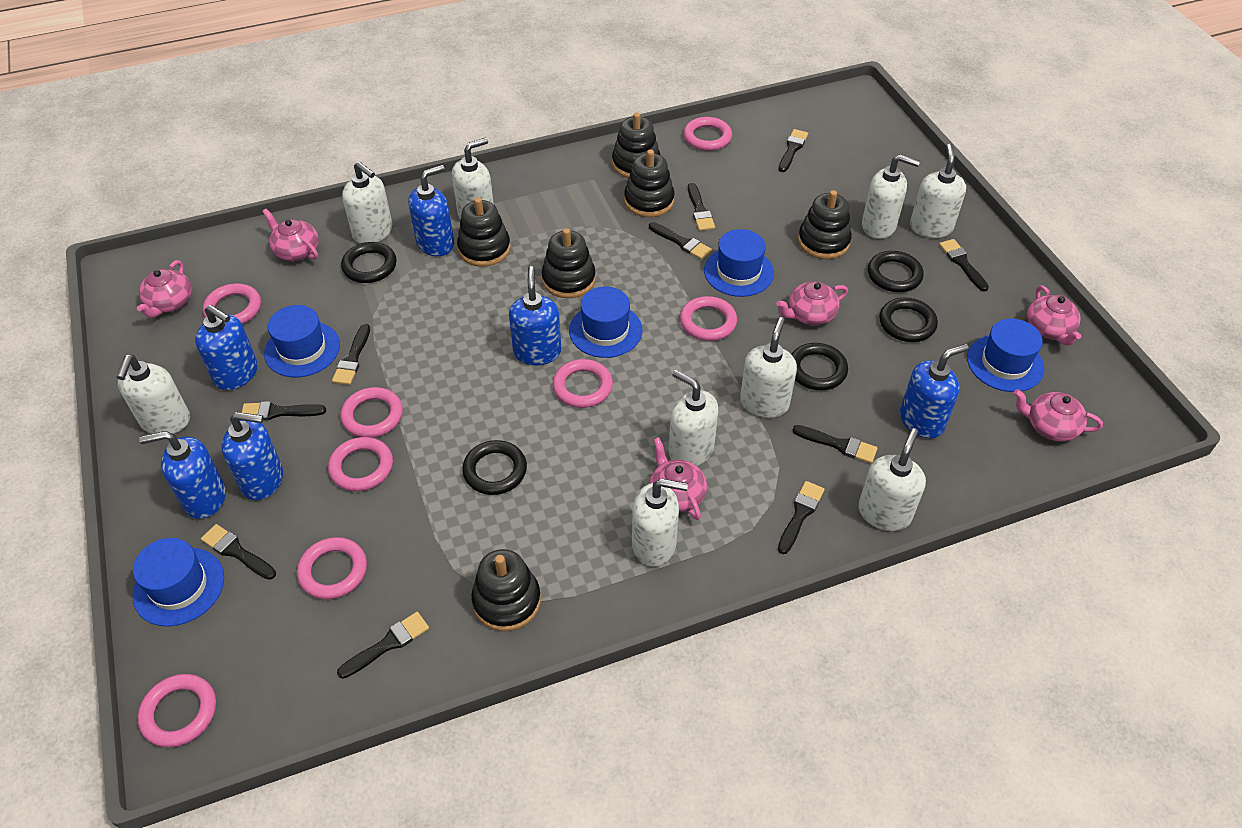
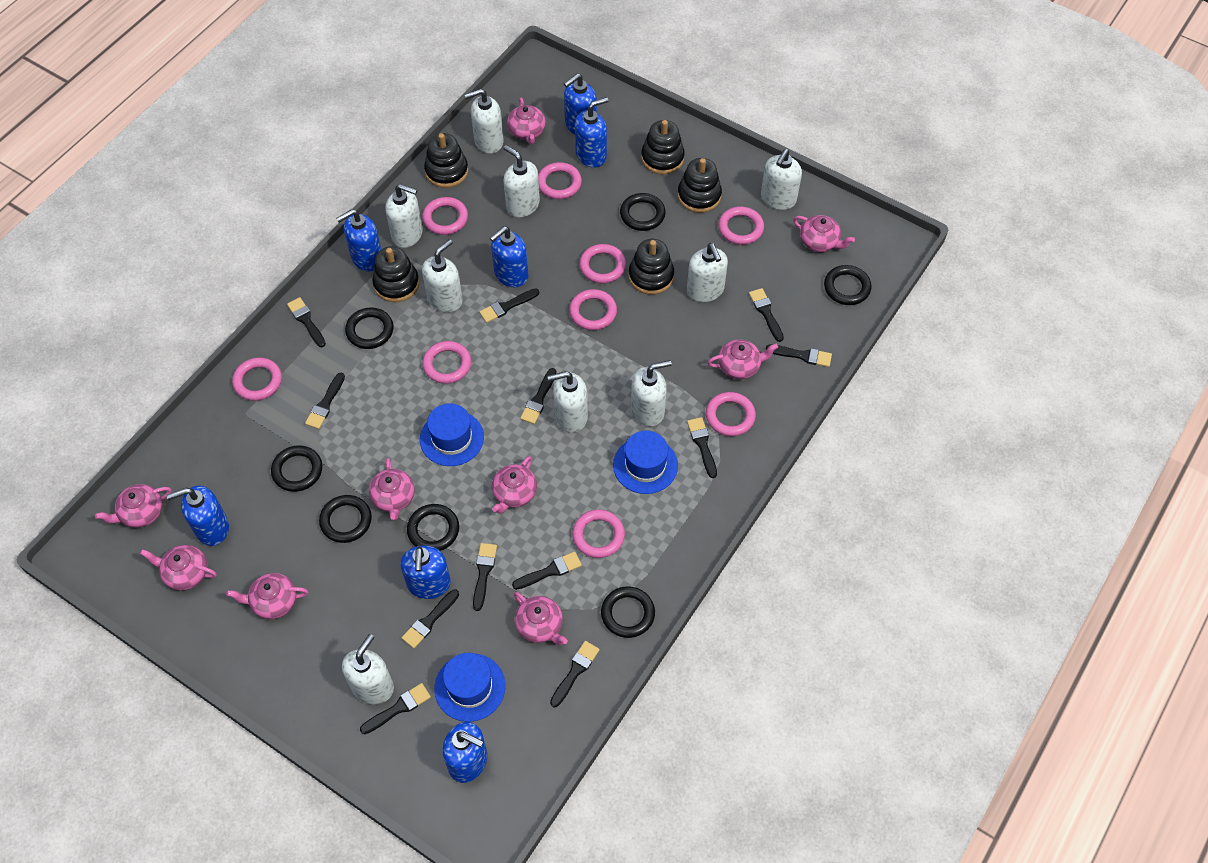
black brush: [201,524,276,580] [241,401,326,421] [332,324,370,385] [337,612,429,679] [649,222,712,260] [688,183,715,231] [778,129,808,172] [778,481,825,554] [792,425,878,463] [939,239,989,292] = 10 -> [287,297,326,347] [305,373,345,429] [360,683,431,734] [401,589,459,649] [473,543,497,611] [479,288,539,323] [512,552,582,590] [520,368,556,424] [550,641,600,707] [687,417,717,478] [749,288,784,342] [766,345,832,367] = 12
black ring: [341,242,397,283] [462,440,527,495] [791,343,848,390] [868,251,924,292] [879,298,938,342] = 5 -> [271,445,322,492] [319,495,372,543] [345,307,393,349] [407,504,459,551] [601,586,655,638] [620,193,666,231] [824,265,871,305] = 7
black stacking toy: [457,197,511,267] [471,549,541,631] [542,228,596,298] [612,113,660,178] [624,150,675,217] [798,190,852,259] = 6 -> [372,246,419,302] [424,133,468,188] [629,239,674,294] [641,120,685,174] [678,158,722,213] = 5
blue hat: [133,538,224,627] [264,305,340,378] [569,287,642,358] [704,229,774,297] [967,319,1045,392] = 5 -> [420,403,484,466] [434,653,506,722] [613,430,678,494] = 3
blue soap dispenser: [139,431,226,519] [195,305,258,390] [222,412,283,500] [408,165,454,256] [509,266,561,365] [900,344,969,439] = 6 -> [167,486,229,546] [336,209,381,272] [400,546,451,599] [443,722,487,783] [490,226,528,287] [564,74,597,134] [575,97,608,168] = 7
pink ring: [138,674,216,747] [203,283,261,324] [297,537,367,599] [328,437,393,491] [340,387,403,438] [552,359,613,408] [680,296,737,341] [683,117,732,151] = 8 -> [232,357,282,401] [422,197,468,235] [422,341,471,384] [538,162,582,199] [569,289,617,330] [572,509,625,558] [579,244,626,283] [706,392,756,436] [718,206,764,245] = 9
pink teapot: [137,260,192,318] [262,209,319,261] [649,437,707,520] [776,281,848,326] [1014,389,1103,441] [1027,286,1081,346] = 6 -> [95,484,172,528] [140,545,217,590] [226,573,308,619] [369,458,414,520] [492,456,537,513] [507,98,546,144] [514,592,568,645] [708,339,778,379] [793,215,855,252] = 9

